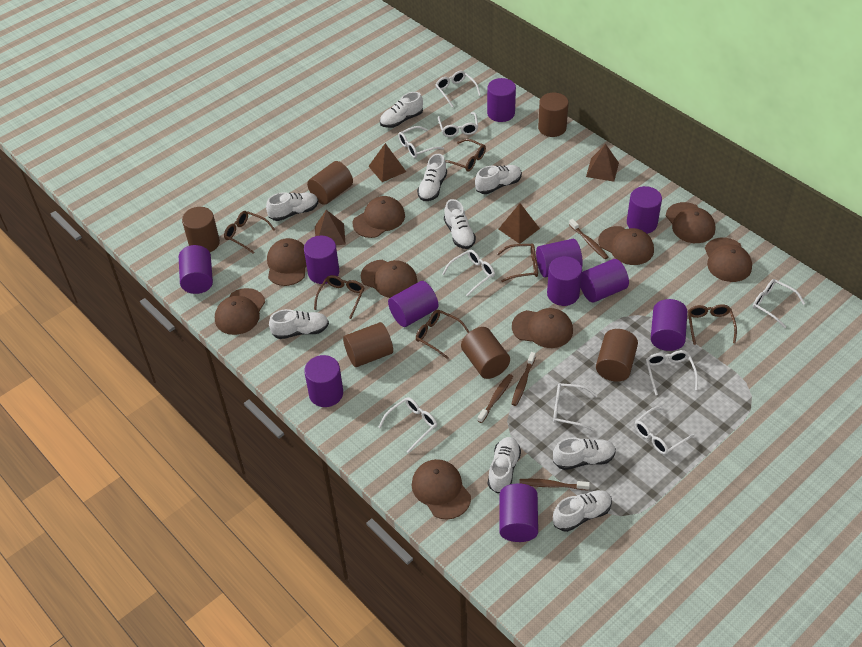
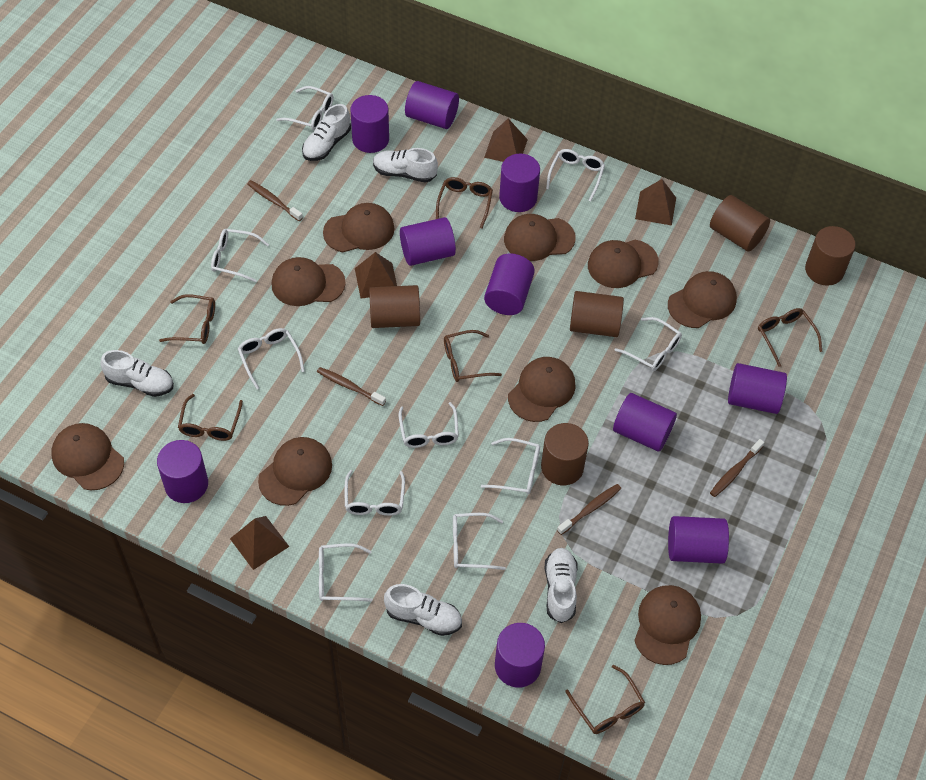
brown cylinder: [182,207,220,252] [307,161,353,205] [343,322,393,367] [461,327,510,379] [538,93,569,137] [596,329,638,382] = 6 -> [369,285,420,328] [541,423,589,485] [570,291,624,337] [710,195,770,252] [805,226,856,286] = 5
purple cylinder: [179,245,213,294] [304,236,339,284] [304,355,343,407] [388,281,438,327] [487,78,516,122] [499,483,538,542] [536,239,583,278] [547,256,582,306] [580,259,629,302] [627,186,662,234] [651,299,687,351] = 11 -> [157,440,208,503] [350,95,389,153] [400,217,456,266] [405,81,459,129] [484,253,535,315] [495,623,545,688] [499,154,540,212] [613,393,677,452] [668,516,729,564] [728,363,787,414] = 10
white glasses: [378,397,437,453] [398,126,444,158] [436,71,481,107] [438,112,478,137] [442,250,495,297] [553,383,598,431] [635,407,695,455] [646,350,698,395] [753,279,805,328] = 9 -> [211,229,269,282] [238,328,305,389] [276,86,333,130] [319,543,373,602] [345,470,405,516] [399,402,459,448] [453,513,506,570] [481,438,540,494] [546,149,605,202] [614,317,682,371] = 10
white shoe: [266,192,318,221] [269,309,329,339] [380,92,423,128] [417,154,447,201] [444,199,476,249] [475,165,522,194] [488,437,521,493] [553,437,616,470] [553,490,612,532] = 9 -> [100,350,174,397] [302,104,351,161] [373,148,438,183] [384,584,462,636] [545,548,577,623] = 5

